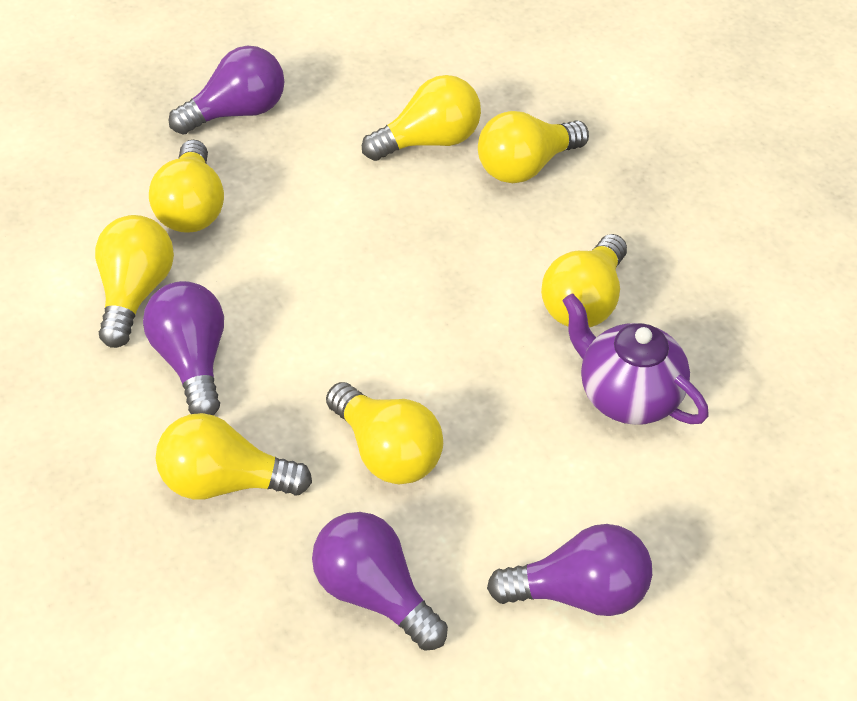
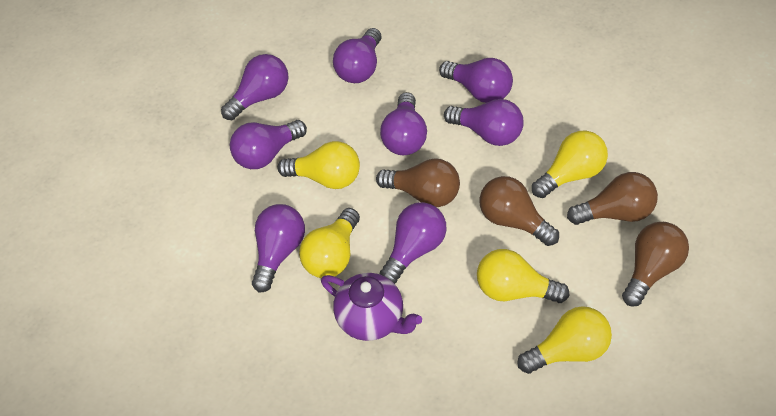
brown light bulb: none = 0 -> [376,158,460,207] [479,176,559,246] [567,172,658,225] [622,222,689,307] = 4
purple light bulb: [143,281,224,415] [169,46,284,135] [312,512,448,651] [487,524,652,616] = 4 -> [221,54,289,120] [230,120,307,169] [252,204,305,292] [333,28,382,83] [380,92,427,155] [380,202,447,284] [439,58,513,103] [444,99,524,146] = 8
yellow light bulb: [95,215,174,348] [149,140,224,233] [156,413,312,499] [326,382,443,484] [362,75,481,161] [478,111,589,183] [541,234,627,328] = 7 -> [277,141,360,189] [299,208,360,278] [477,249,569,303] [517,306,612,374] [532,130,608,198] = 5

